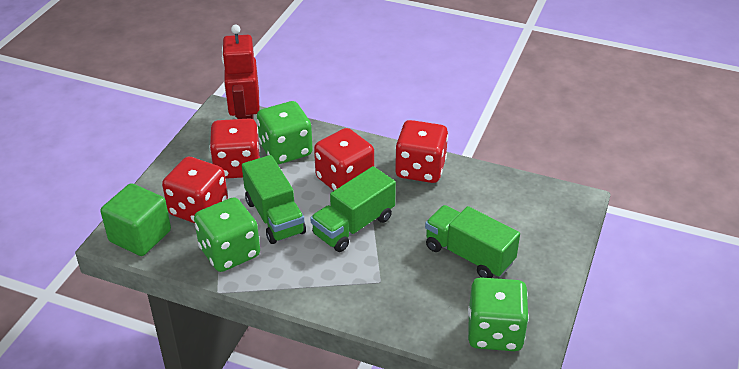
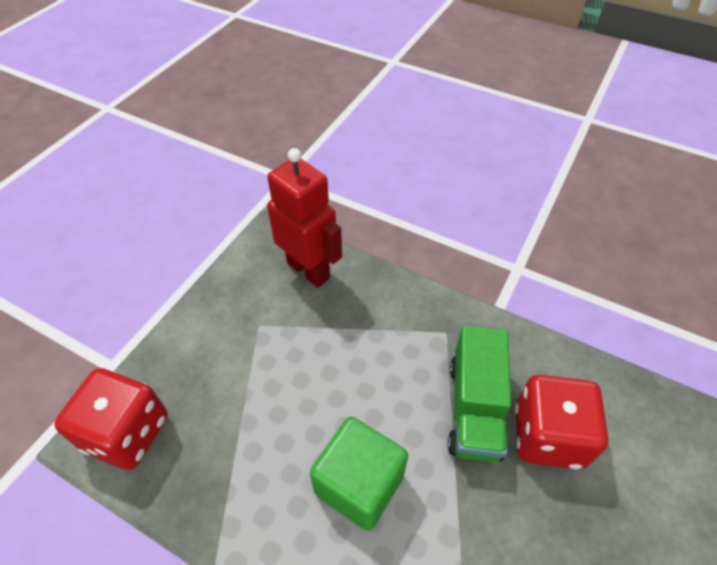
green dice: [194,197,260,272] [257,101,313,164] [468,277,529,351] = 3 -> none = 0
green truck: [242,155,306,244] [310,166,396,252] [425,205,520,278] = 3 -> [448,326,511,462] = 1
red dice: [162,157,228,223] [210,118,260,179] [314,128,374,191] [395,120,448,183] = 4 -> [54,368,168,470] [515,375,608,469] = 2

